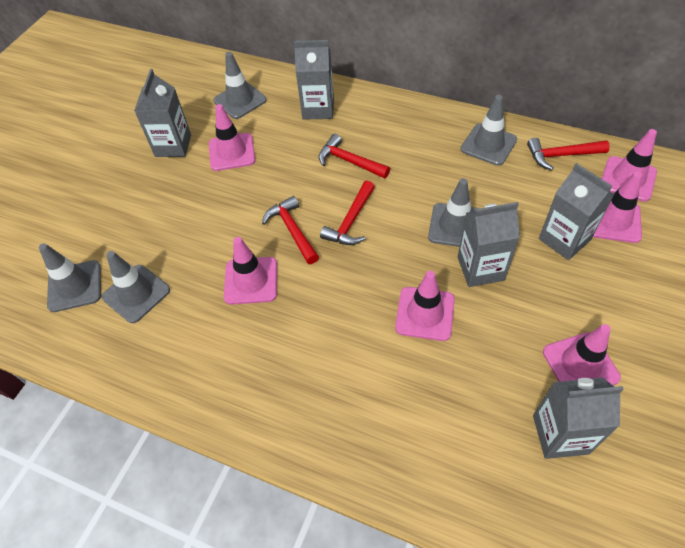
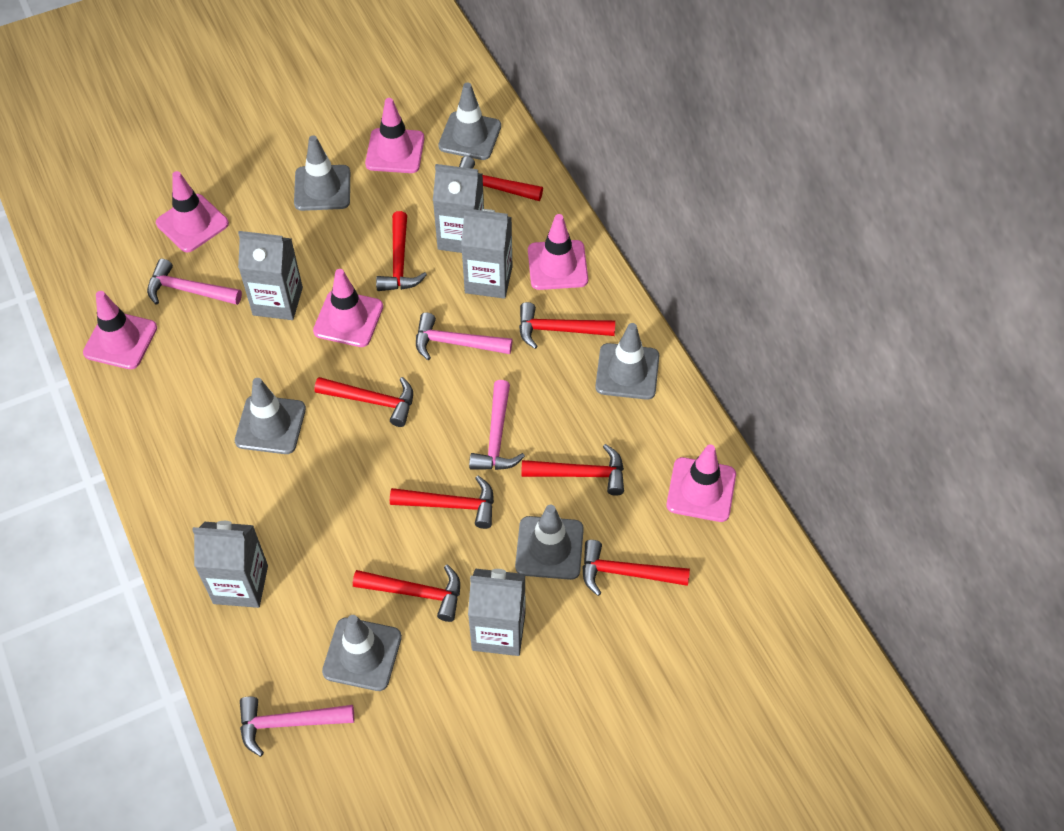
grey traffic cone: [39,243,101,312] [102,251,170,323] [214,52,267,119] [428,178,479,247] [461,95,517,166] = 5 -> [235,378,306,454] [294,135,350,211] [322,615,402,691] [438,82,501,160] [515,505,584,580] [595,323,659,400] = 6
pink hammer: none = 0 -> [147,259,242,305] [240,696,354,757] [416,313,512,360] [469,380,525,470] = 4
red hammer: [262,196,319,264] [319,134,390,179] [320,181,375,245] [527,138,610,170] = 4 -> [314,377,413,427] [353,565,460,622] [376,211,427,291] [390,476,494,529] [459,156,543,201] [519,302,615,349] [521,444,624,496] [582,540,690,596] = 8

